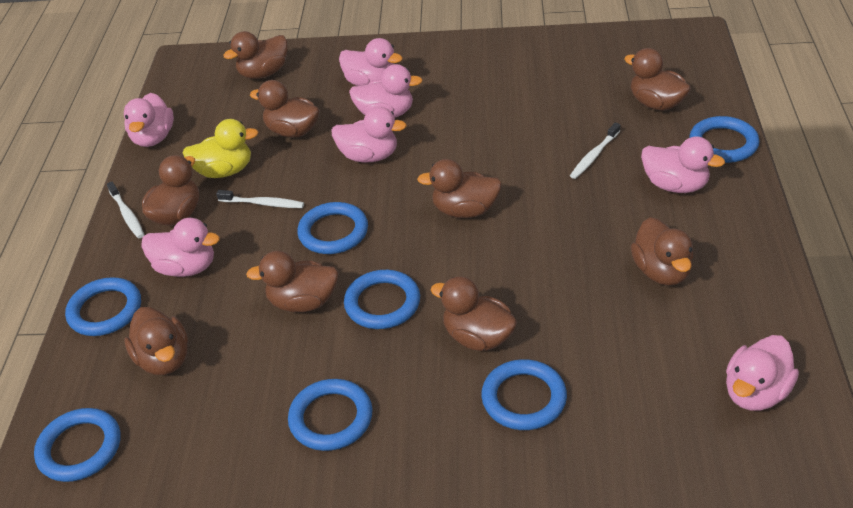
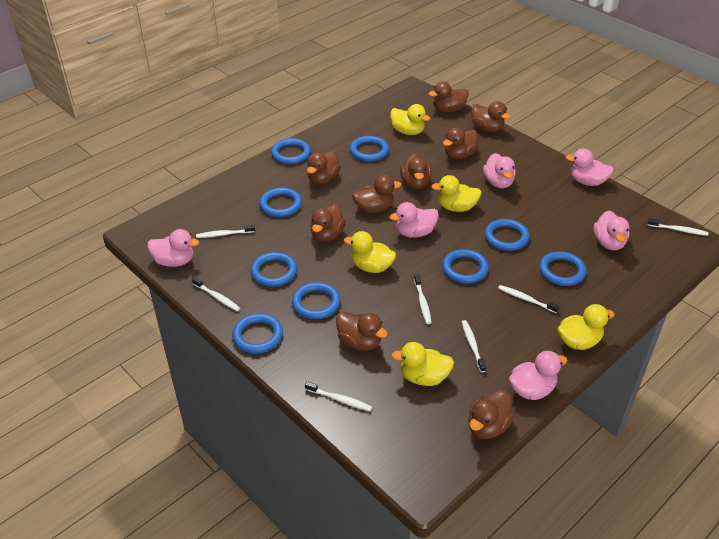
blue ring: [34,408,120,482] [65,277,141,336] [288,379,373,451] [297,202,368,254] [344,270,420,329] [481,359,567,430] [689,116,760,163] = 7 -> [232,314,283,353] [250,252,297,287] [259,187,302,217] [271,138,311,164] [292,282,341,319] [350,136,389,162] [442,249,489,284] [485,219,530,251] [539,251,587,286] = 9
pink duck: [124,93,174,147] [141,218,220,277] [331,107,407,162] [339,38,403,86] [349,64,423,118] [641,136,725,193] [726,335,799,411] = 7 -> [147,229,199,267] [389,202,439,238] [483,153,516,188] [509,351,568,400] [566,148,614,186] [594,211,629,250] = 6
white toothbrush: [107,181,144,238] [216,190,304,208] [570,122,620,179] = 3 -> [192,277,241,312] [196,225,255,238] [305,381,372,411] [414,274,431,324] [462,320,486,372] [498,285,559,313] [648,218,708,236] = 7
yellow duck: [183,119,258,178] = 1 -> [344,231,396,273] [390,104,431,135] [391,342,454,386] [431,175,482,212] [558,304,615,350] = 5

